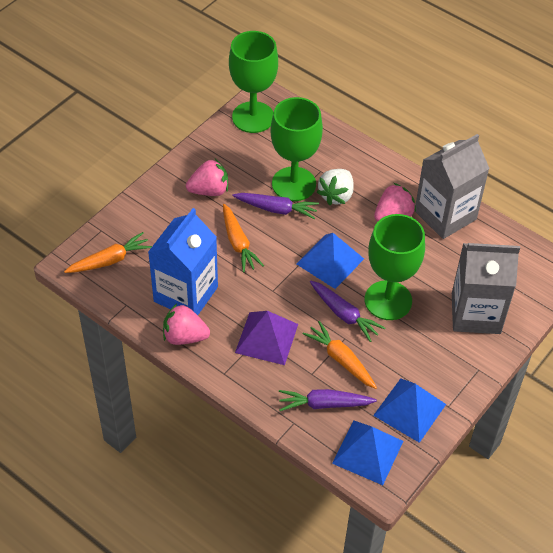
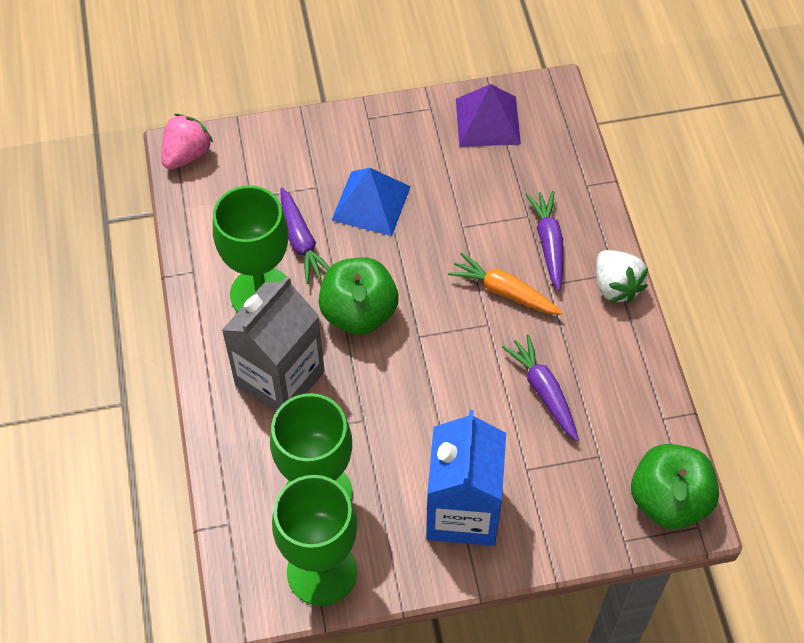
blue pyramid: [297,233,364,289] [332,421,403,485] [373,378,446,443] = 3 -> [331,168,411,236] = 1
green apple: none = 0 -> [318,257,398,335] [631,444,719,529] = 2
grey carton: [414,134,490,239] [452,243,520,334] = 2 -> [222,276,325,412] = 1
orange carrot: [64,232,152,273] [223,204,264,273] [303,321,377,389] = 3 -> [448,252,563,315] = 1
pink strawberry: [163,304,210,345] [186,159,228,196] [374,183,416,222] = 3 -> [161,114,213,170] = 1

